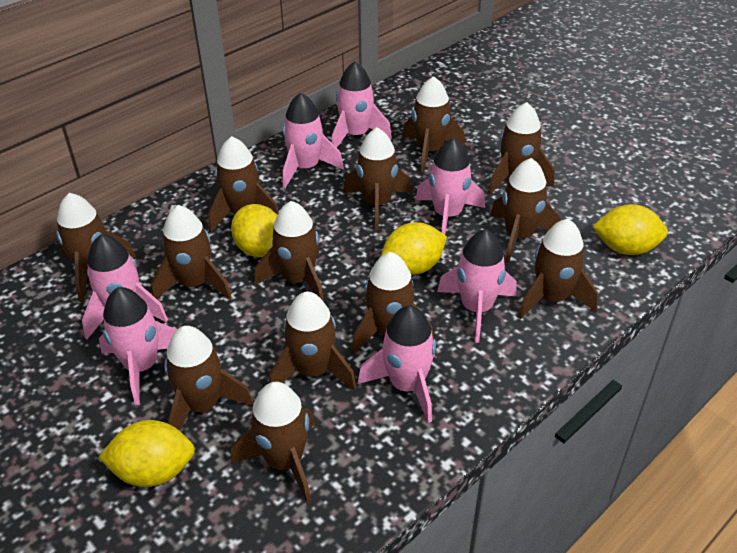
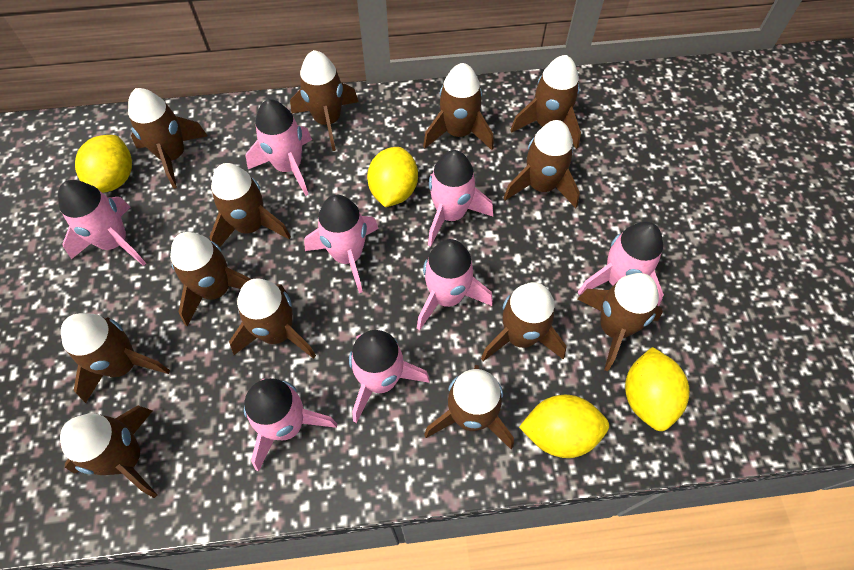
pink rocket: [82,234,168,339] [99,287,178,406] [283,92,344,188] [332,61,392,148] [358,306,436,423] [415,138,485,235] [437,229,517,343] = 7 -> [58,180,146,266] [244,378,337,472] [246,99,312,196] [304,195,379,293] [349,330,430,423] [417,239,493,330] [428,150,493,246] [578,222,664,306] = 8

